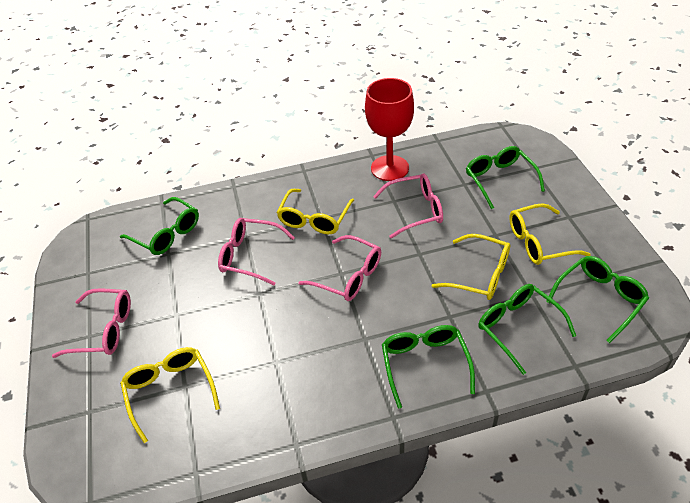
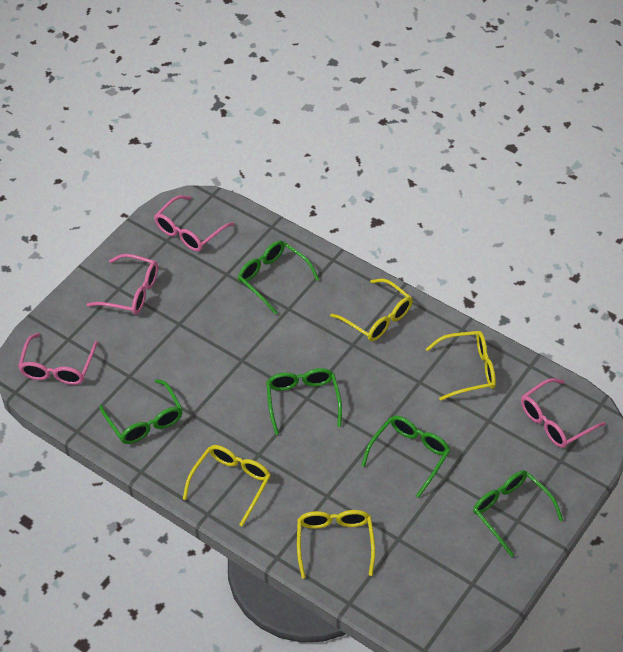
red goblet: [365,78,414,181] = 1 -> none = 0

